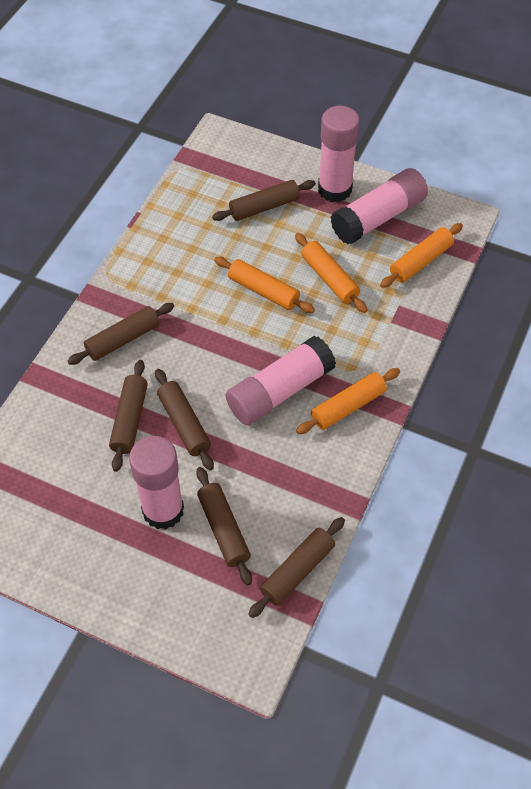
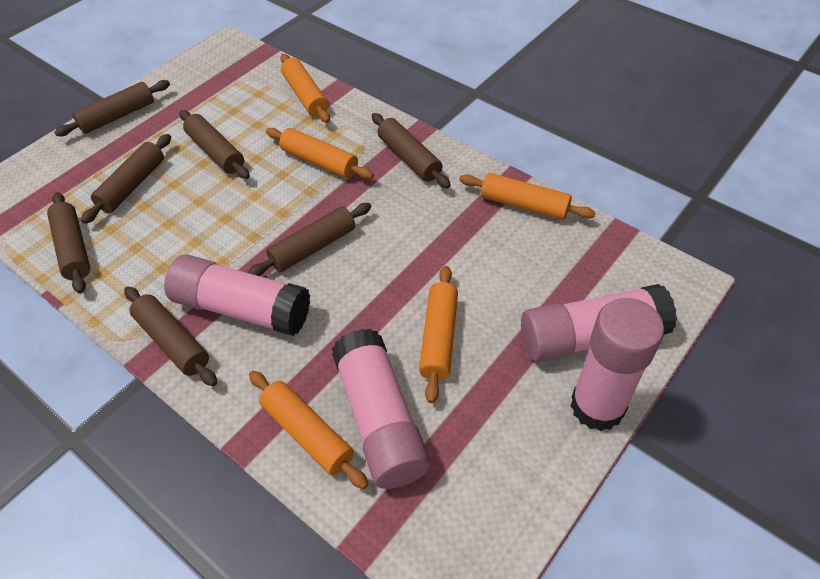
brown rolling pin: [67,303,174,365] [109,360,148,472] [155,369,214,470] [196,467,252,585] [212,180,316,221] [248,517,345,618] = 6 -> [47,192,90,294] [54,80,170,136] [81,134,171,224] [124,287,217,386] [180,110,250,179] [248,203,372,276] [372,113,451,189] = 7
orange rolling pin: [214,257,315,313] [295,233,367,313] [296,368,400,434] [380,223,463,288] = 4 -> [249,371,368,489] [266,128,374,179] [280,54,330,123] [419,266,458,403] [459,173,595,220] = 5

